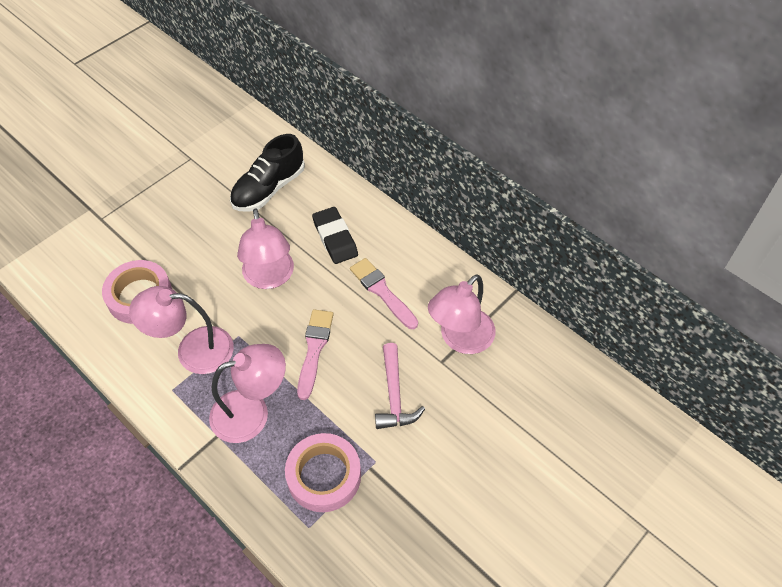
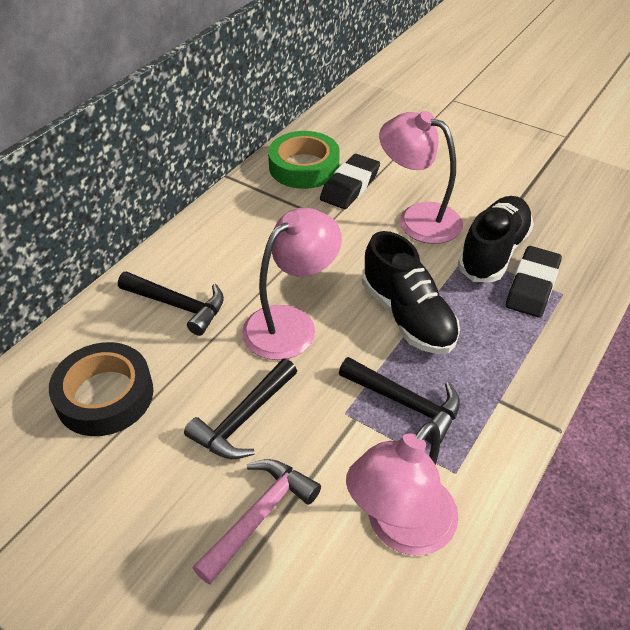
black eraser: [312,207,358,264] = 1 -> [320,154,380,209] [506,246,562,318] = 2
black hammer: none = 0 -> [118,271,224,336] [184,359,297,459] [339,357,460,444] = 3
black shoe: [230,134,305,211] = 1 -> [362,231,460,354] [458,196,534,282] = 2
black tape: none = 0 -> [49,342,153,436] = 1
green tape: none = 0 -> [268,131,340,189] = 1
pink brush: [297,310,334,400] [350,258,418,329] = 2 -> none = 0
pink lamp: [129,286,234,374] [209,344,286,443] [237,208,294,289] [428,274,496,354] = 4 -> [242,208,342,360] [346,421,458,555] [379,111,463,244] = 3
pink tape: [102,260,172,324] [285,433,361,512] = 2 -> none = 0

